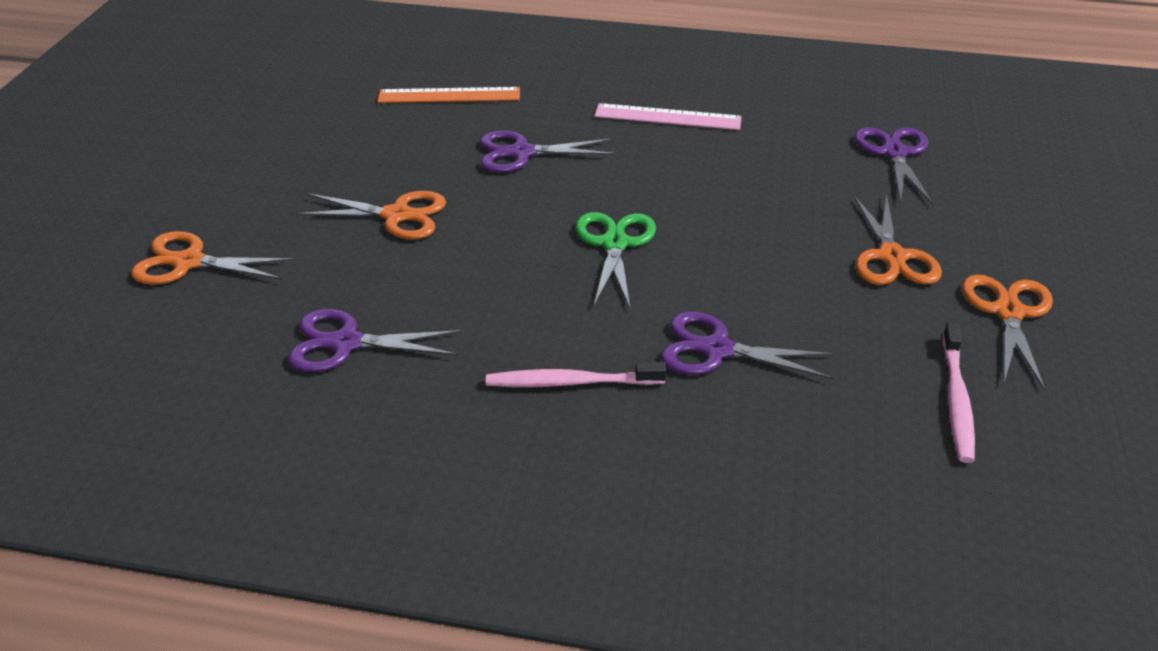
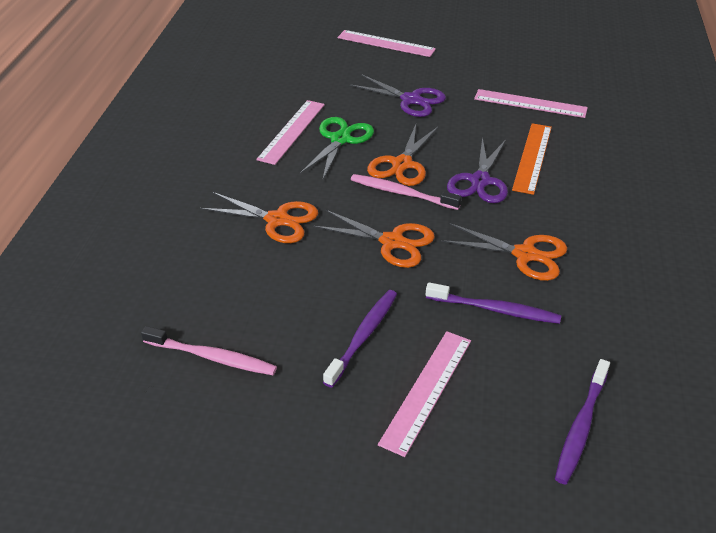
pink ruler: [595,103,742,130] = 1 -> [256,100,325,165] [338,30,436,57] [378,331,471,457] [474,89,588,118] = 4
purple scissors: [288,309,463,372] [480,130,615,173] [661,312,836,379] [855,127,933,205] = 4 -> [350,74,446,117] [447,137,508,203] = 2
purple toothbrush: none = 0 -> [323,290,397,387] [426,282,561,324] [555,359,610,484] = 3

